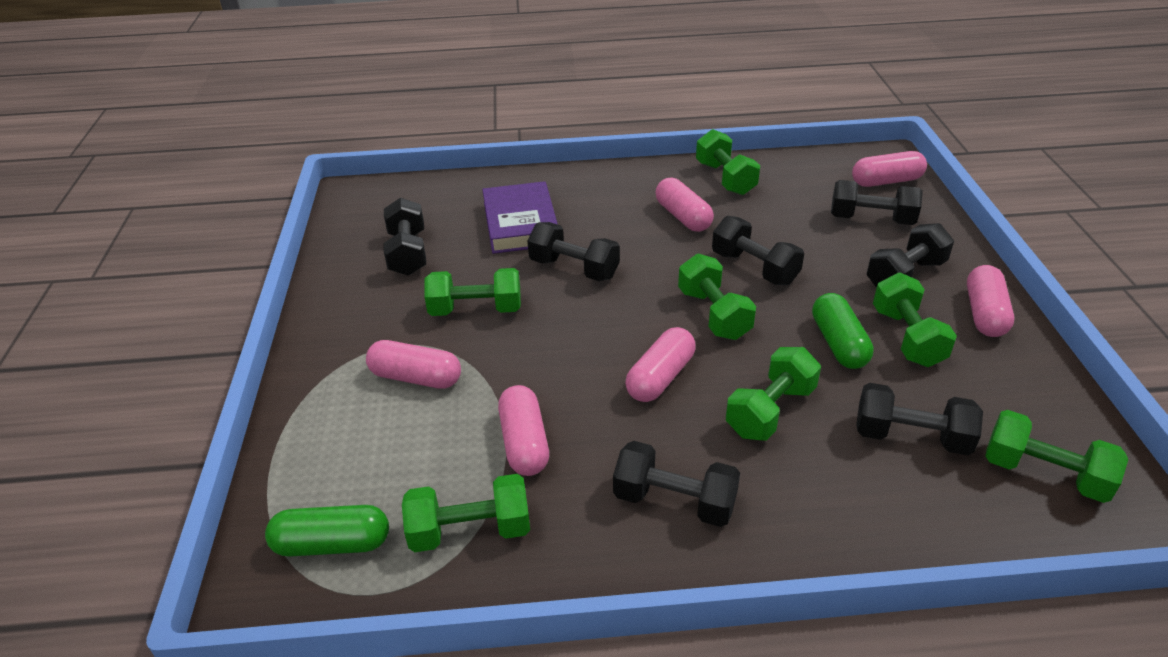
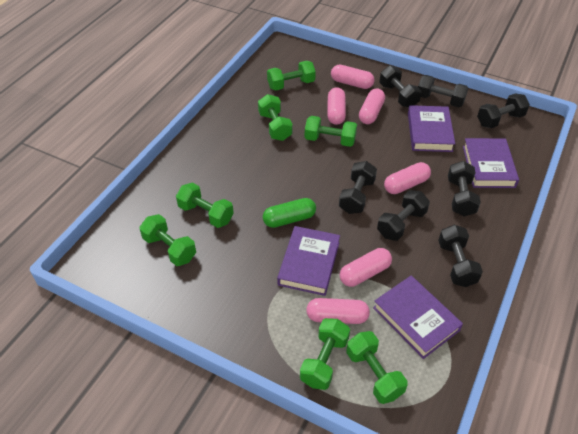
green capsule: [265,505,389,557] [812,293,874,369] = 2 -> [263,198,316,228] = 1
purple book: [482,181,558,254] = 1 -> [277,226,340,296] [373,276,463,359] [408,105,455,152] [463,138,519,188] = 4

